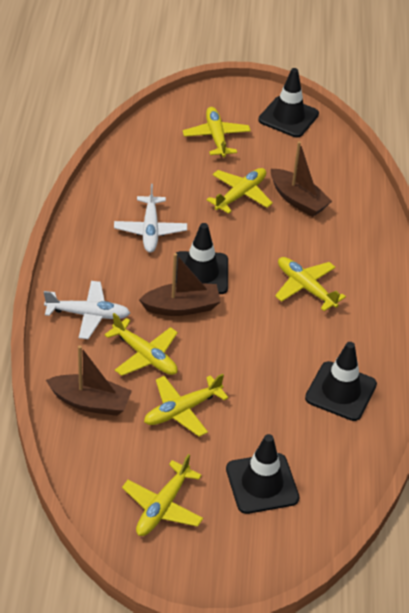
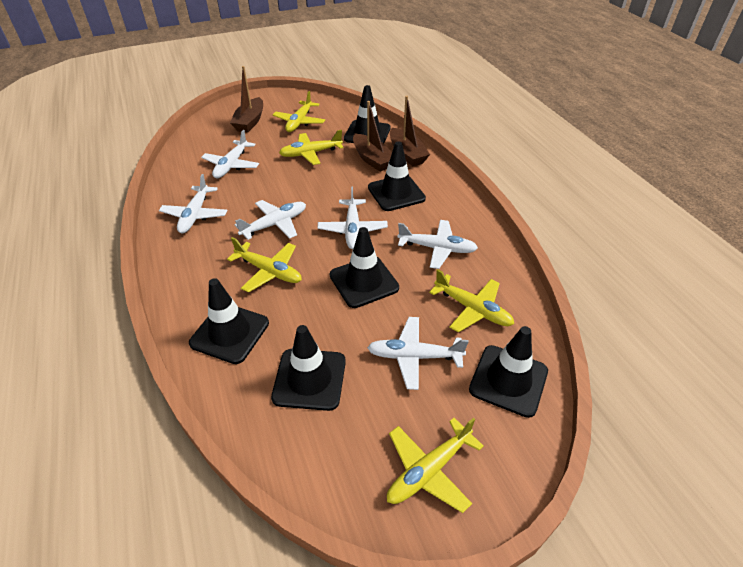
black traffic cone: [176,223,228,294] [226,434,299,514] [258,68,319,137] [305,342,377,421] = 4 -> [189,278,269,364] [271,325,346,411] [330,227,399,308] [344,85,391,143] [368,141,426,211] [469,326,548,418] = 6
white plane: [44,281,130,339] [114,184,187,252] = 2 -> [159,174,227,233] [201,130,259,178] [234,200,306,240] [317,187,388,249] [367,317,469,390] [397,220,478,269] = 6
yellow plane: [104,313,178,376] [122,454,203,536] [144,374,229,437] [183,107,251,157] [207,168,273,214] [275,257,346,311] = 6 -> [227,237,302,293] [273,91,325,132] [279,130,343,165] [387,418,484,513] [429,269,514,333] = 5

